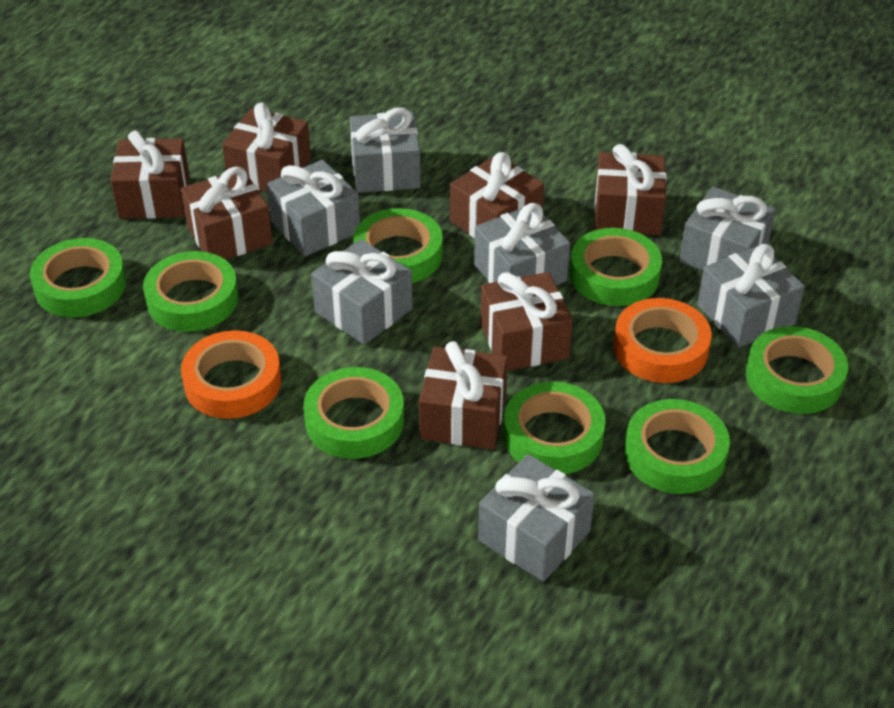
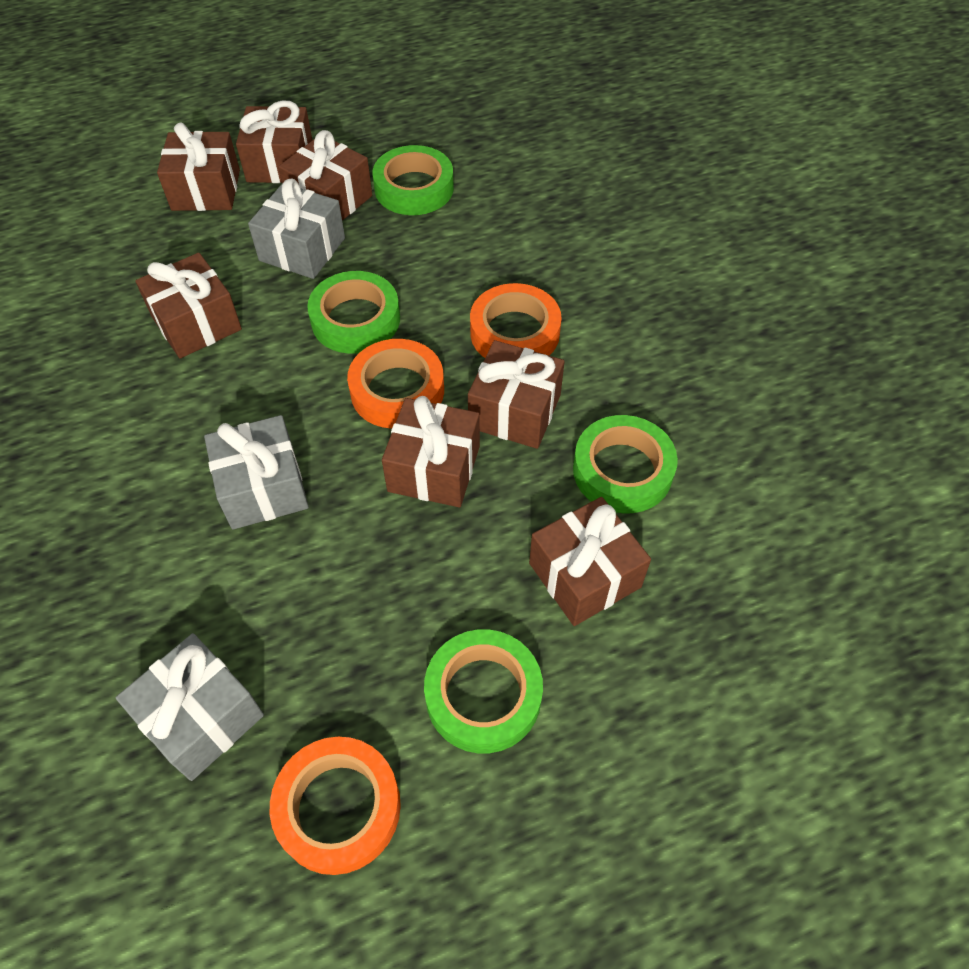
green tape: [30,238,126,317] [143,251,239,332] [303,367,404,459] [353,208,443,283] [504,382,606,474] [570,228,662,306] [625,399,730,494] [746,326,848,414] = 8 -> [307,271,400,354] [372,145,454,215] [424,629,543,753] [573,415,678,514] = 4
grey gift: [267,160,360,257] [311,239,413,345] [350,107,421,193] [474,203,570,285] [478,454,595,582] [679,187,776,270] [697,244,805,348] = 7 -> [116,633,264,781] [204,415,309,530] [248,179,345,279] = 3
orange tape: [181,330,281,419] [614,298,712,383] = 2 -> [270,737,401,875] [347,339,444,429] [470,283,562,358] = 3

